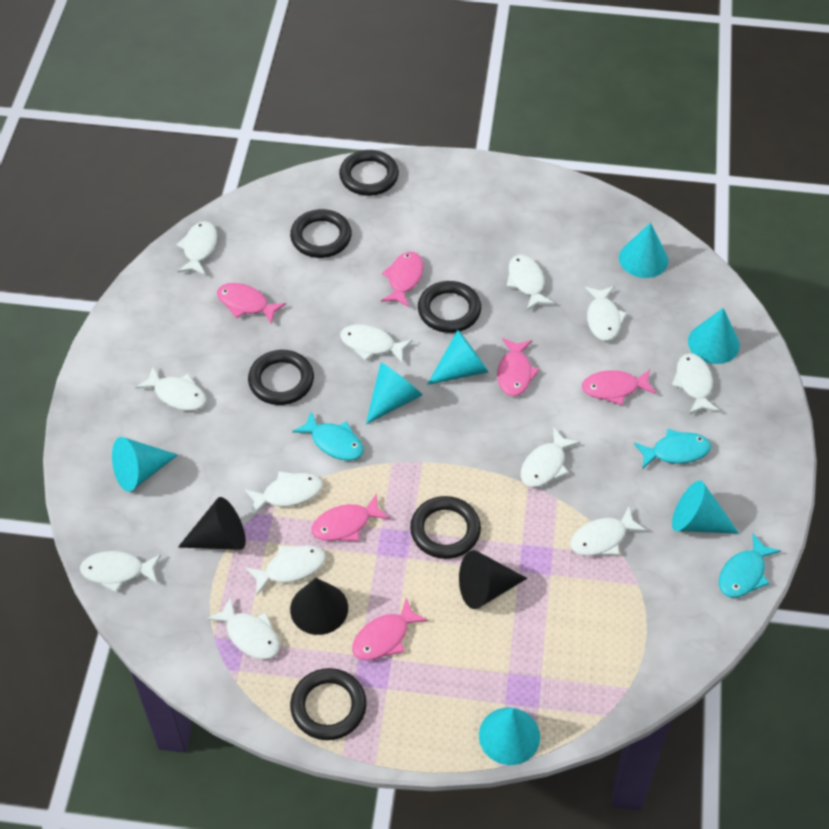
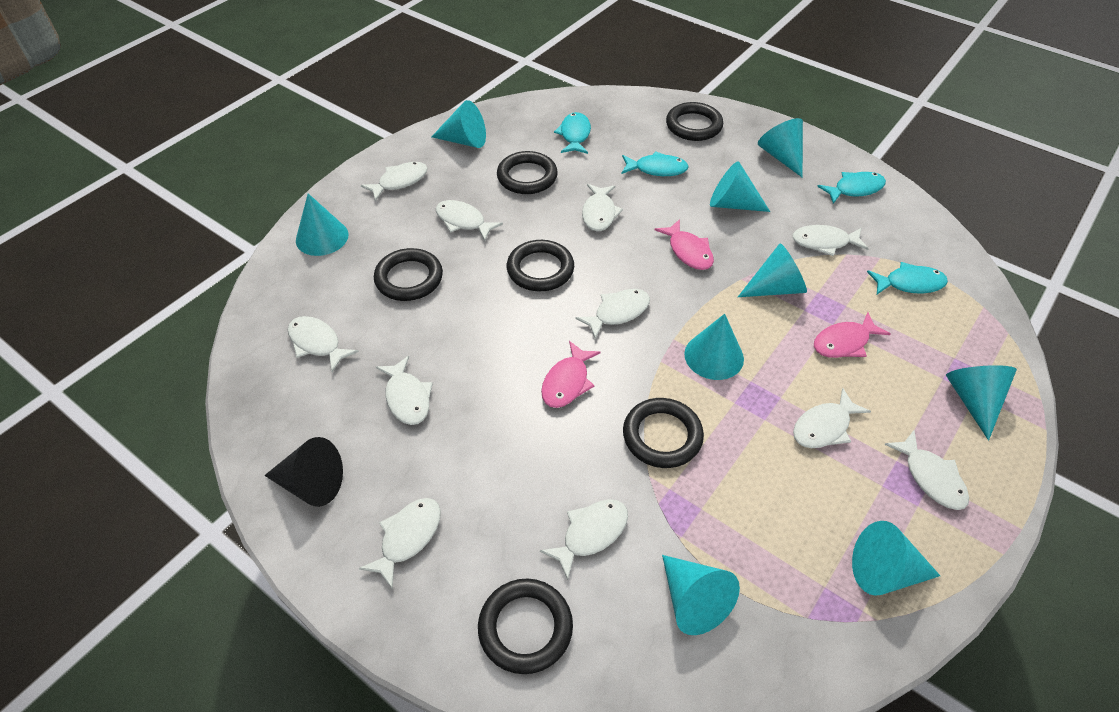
black cone: [178,497,246,550] [290,578,348,635] [459,550,527,609] = 3 -> [264,437,343,507] = 1
pink fish: [217,283,286,325] [311,493,390,541] [352,598,428,660] [381,252,423,307] [497,338,539,396] [582,369,657,405] = 6 -> [541,341,601,408] [655,219,714,270] [814,312,890,358] = 3
turquoise cone: [112,437,178,492] [366,362,422,424] [427,330,489,385] [479,708,540,765] [619,223,668,278] [672,481,739,534] [688,308,740,364] = 7 -> [296,193,348,256] [432,100,486,148] [662,555,740,635] [684,314,744,380] [710,161,770,212] [738,243,807,297] [758,118,803,178] [852,521,940,596] [946,365,1017,441] = 9
turquoise fish: [292,412,364,461] [634,429,711,469] [719,533,781,598] = 3 -> [554,112,591,154] [621,151,689,176] [817,172,886,204] [867,262,948,294] = 4
white fish: [80,551,161,592] [135,367,206,411] [176,221,217,275] [206,596,280,660] [244,471,323,516] [245,545,326,595] [340,324,413,363] [506,255,554,310] [521,427,580,487] [570,507,647,556] [585,286,627,341] [672,353,720,414] = 12 -> [288,316,359,372] [359,498,441,589] [361,162,427,201] [376,356,433,425] [436,200,503,241] [540,499,628,580] [575,289,650,339] [582,184,623,231] [792,225,868,256] [793,388,871,448] [884,431,969,510] = 11

